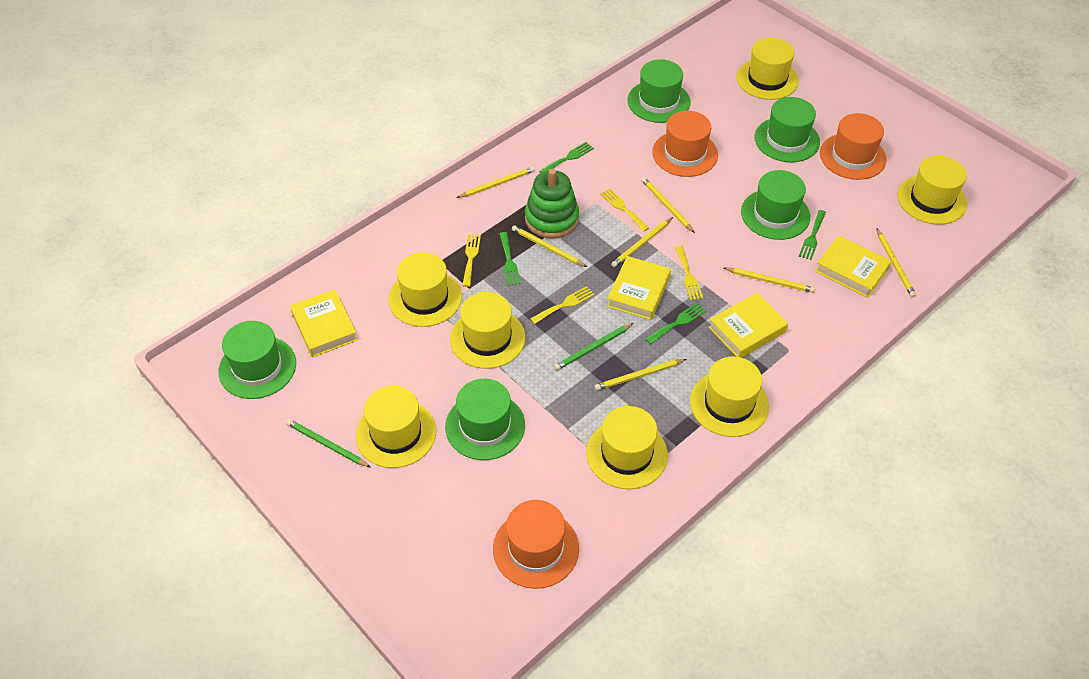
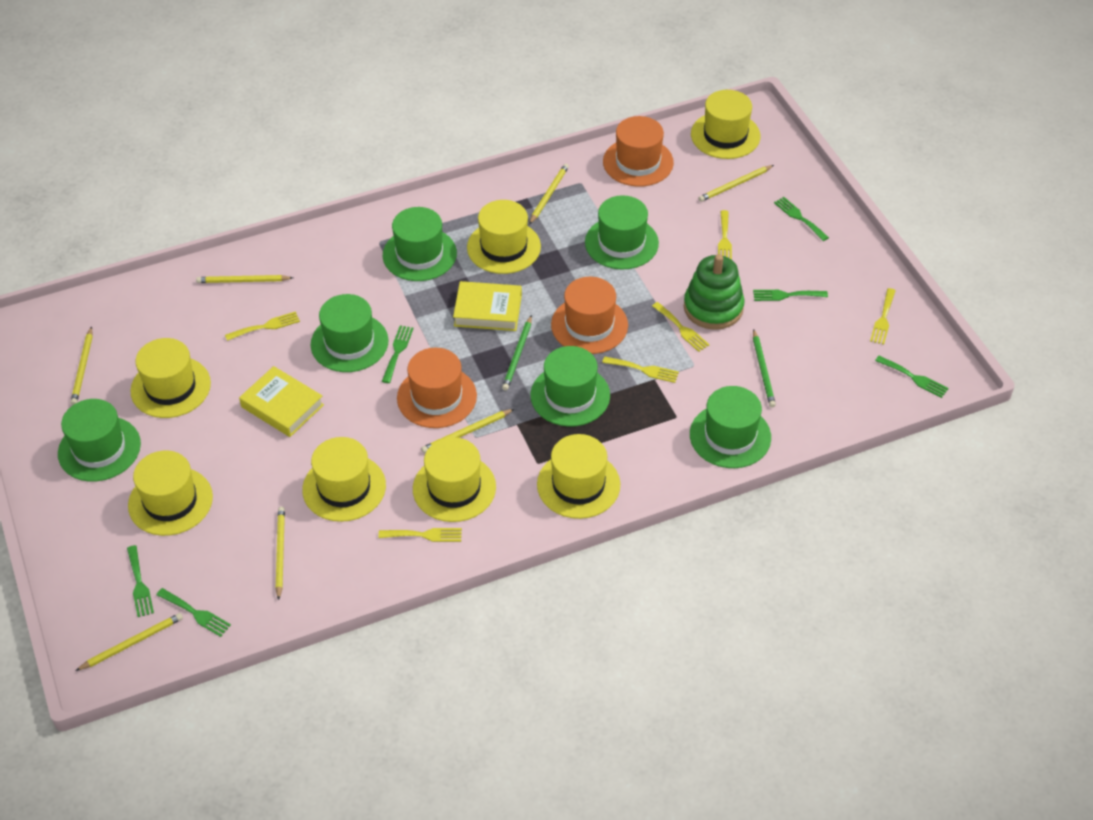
green fork: [499,232,521,286] [539,142,594,173] [646,303,706,344] [799,210,826,260] = 4 -> [127,545,154,617] [156,588,231,637] [382,325,414,383] [753,290,828,301] [774,197,829,241] [875,356,949,398] = 6
green hat: [218,321,296,399] [445,379,525,460] [627,59,690,123] [741,170,810,240] [754,97,820,162] = 5 -> [58,399,141,482] [311,294,388,372] [383,207,457,281] [530,346,610,427] [585,195,659,269] [690,386,771,468] = 6
yellow book: [290,289,358,357] [607,256,671,320] [708,293,788,358] [815,235,892,298] = 4 -> [239,366,324,437] [453,281,522,331] = 2
yellow fork: [462,234,481,287] [530,286,595,324] [600,188,649,232] [675,246,703,301] = 4 -> [225,311,300,341] [378,528,462,542] [602,356,679,383] [652,302,710,352] [718,210,732,260] [870,288,896,345] = 6

